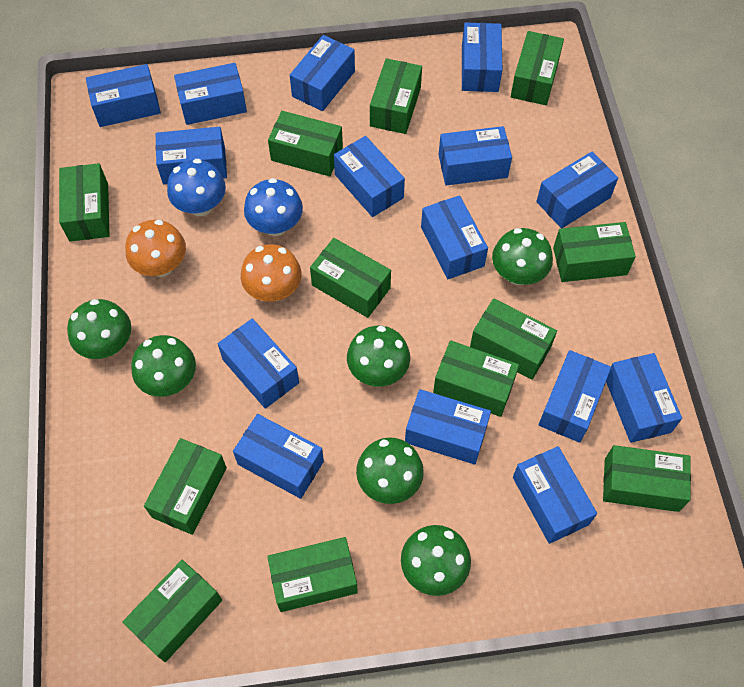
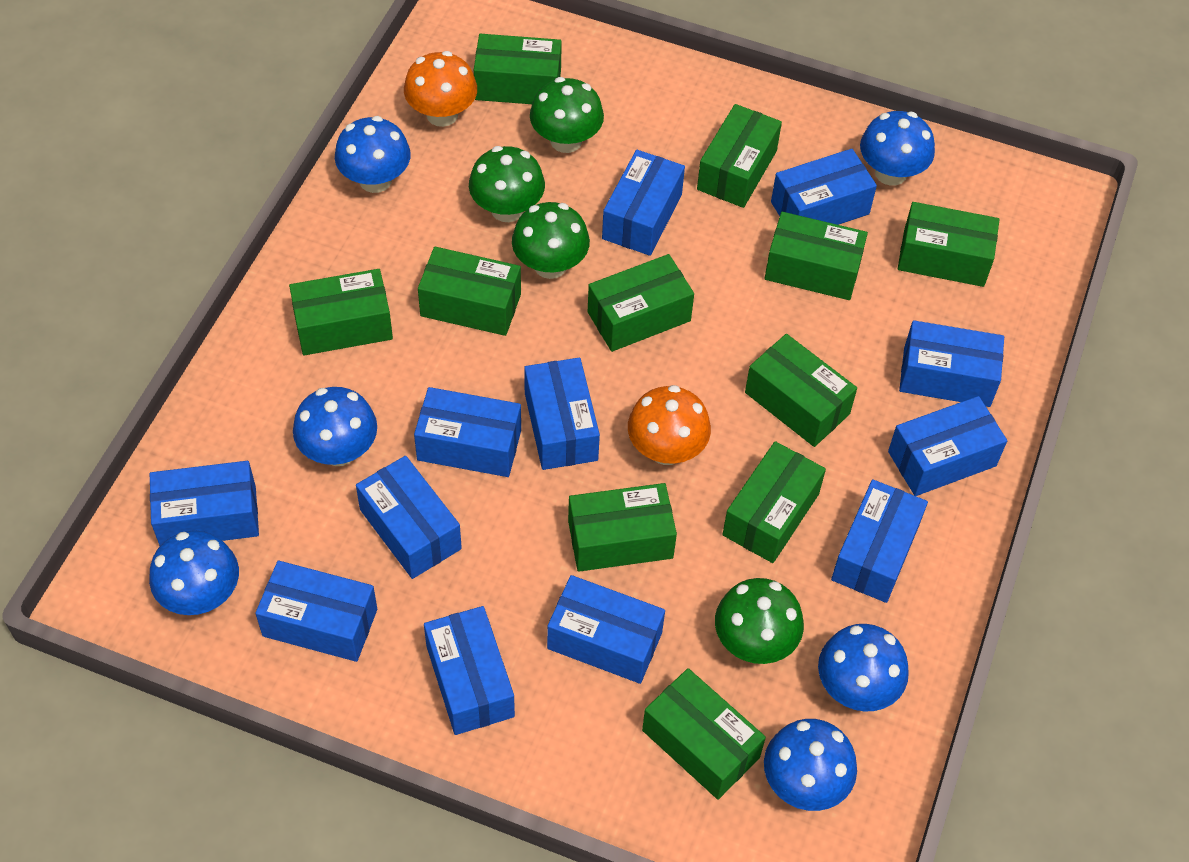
blue box: [86,64,161,127] [156,127,227,184] [174,63,247,125] [218,318,299,409] [233,414,324,499] [290,35,355,111] [334,136,405,217] [405,389,491,465] [421,195,488,279] [438,126,512,186] [462,23,502,92] [513,446,597,544] [536,152,618,229] [538,350,611,443] [606,353,682,443] = 15 -> [150,461,259,546] [255,561,377,662] [356,456,462,579] [414,387,521,477] [424,606,515,735] [524,358,600,470] [547,575,665,684] [602,150,685,256] [771,149,877,225] [831,479,928,603] [888,396,1007,496] [899,320,1004,407] = 12
blue mushroom: [167,159,226,216] [244,178,303,236] = 2 -> [149,531,239,615] [293,387,377,466] [335,116,411,193] [764,719,857,811] [818,624,909,711] [860,111,935,186] = 6
green box: [59,163,110,242] [123,560,222,662] [144,438,227,535] [267,537,358,612] [268,111,343,176] [310,238,391,318] [370,58,422,134] [433,340,519,417] [470,298,557,380] [511,31,564,105] [553,222,636,282] [603,445,691,512] = 12 -> [289,269,393,355] [418,247,521,336] [474,34,562,104] [568,483,677,572] [588,254,694,352] [642,668,766,799] [697,104,782,208] [722,441,826,563] [745,334,857,447] [765,212,868,300] [898,202,1000,287] = 11
green mushroom: [67,299,131,359] [131,335,196,397] [347,326,410,387] [356,438,424,504] [401,525,471,596] [492,228,553,285] = 6 -> [469,146,545,222] [512,202,590,279] [530,77,604,153] [715,578,804,664] = 4

